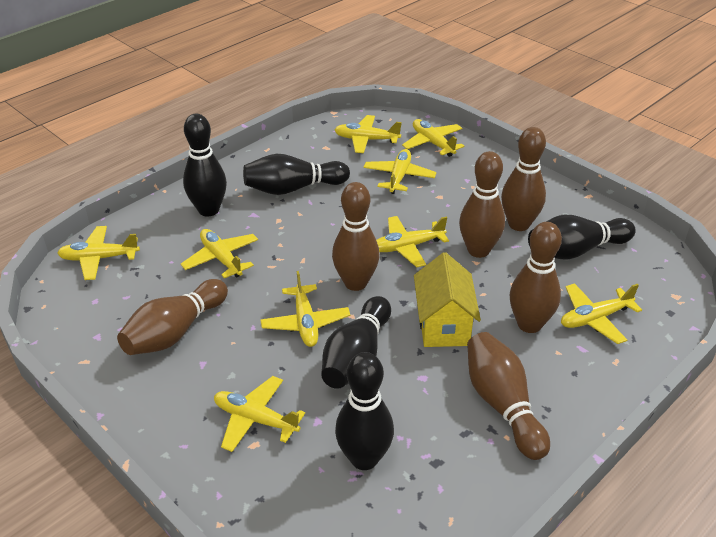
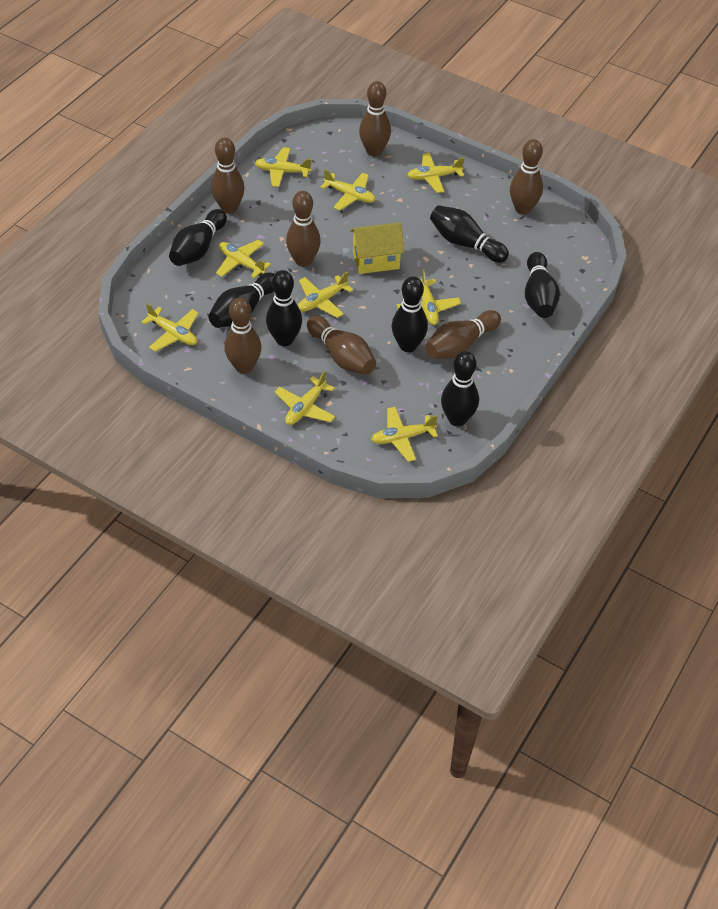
black bowling pin: [183,114,227,217] [243,154,350,195] [321,296,391,389] [335,352,394,470] [528,215,636,260] = 5 -> [169,209,227,266] [208,273,275,328] [266,270,302,346] [392,276,428,352] [430,205,509,263] [441,351,479,426] [525,252,560,318] = 7
brown bowling pin: [117,279,228,355] [332,182,380,291] [459,151,505,258] [467,332,550,460] [501,127,546,231] [510,222,562,333] = 6 -> [211,138,245,214] [224,298,261,374] [286,191,321,267] [307,316,376,375] [359,81,391,157] [425,310,501,359] [510,139,543,215] = 7

